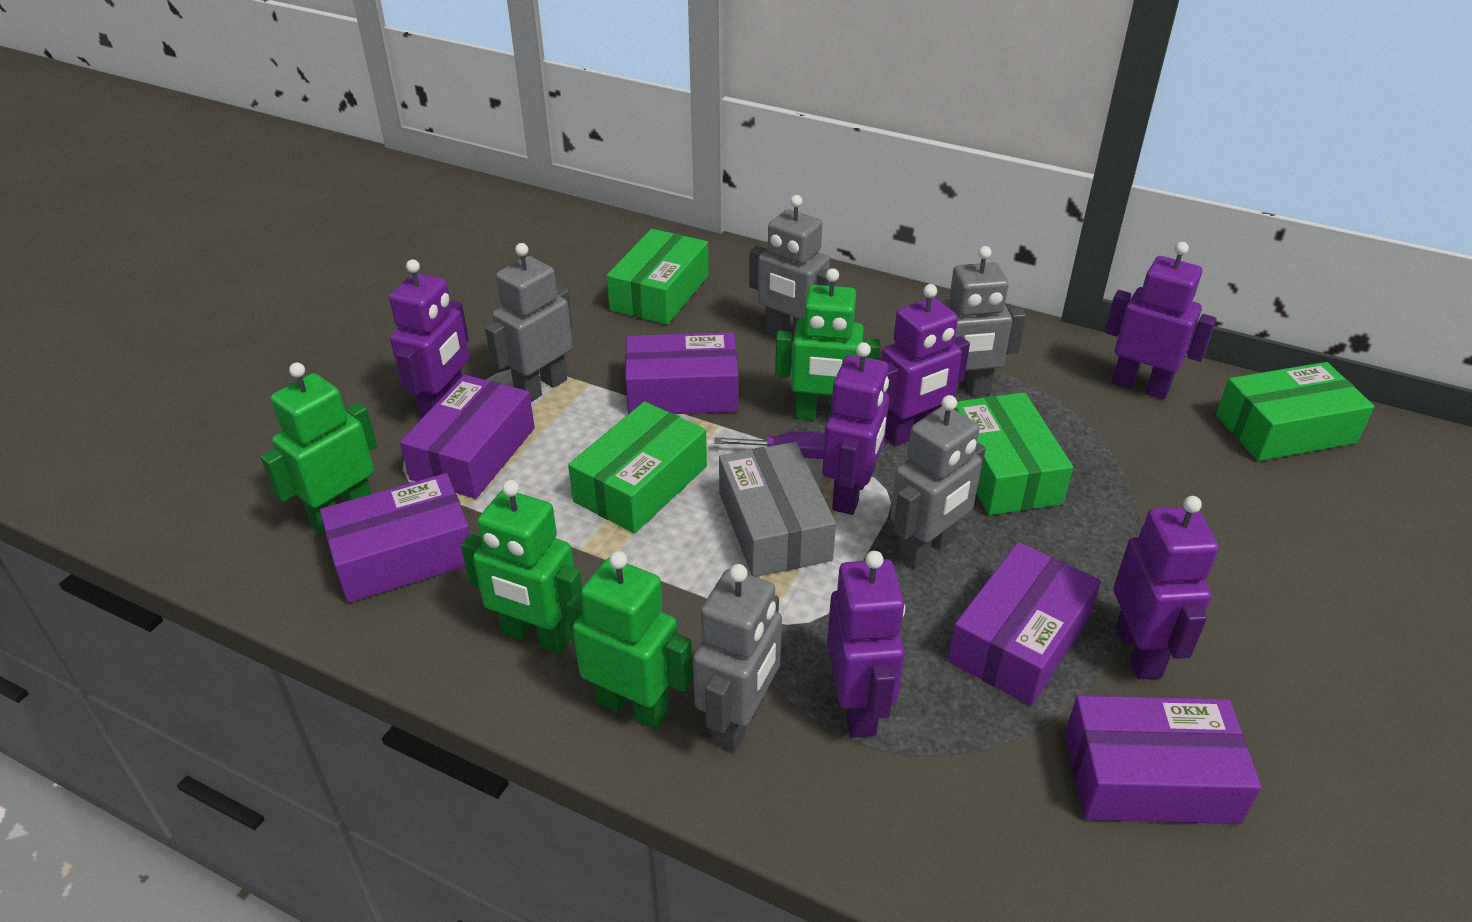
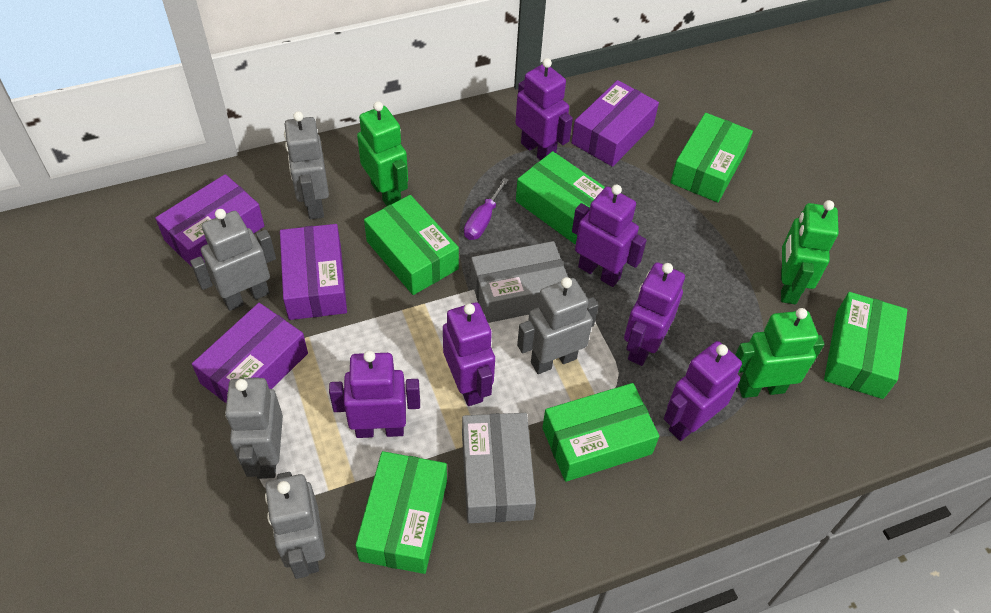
green box: [568,402,707,533] [606,229,709,325] [954,392,1073,515] [1216,362,1375,461] = 4 -> [355,451,447,574] [364,195,459,295] [516,151,605,245] [542,383,659,482] [670,113,753,202] [824,292,907,399] = 6
green robot: [260,362,377,535] [461,480,582,654] [567,551,693,730] [775,268,880,420] = 4 -> [357,101,408,206] [735,308,824,398] [781,200,839,304] = 3
grey box: [719,442,836,577] = 1 -> [462,413,536,523] [471,241,568,323] = 2
purple box: [320,473,470,603] [400,375,535,499] [625,332,739,414] [948,542,1101,706] [1065,696,1262,824] = 5 -> [155,174,264,267] [192,303,308,403] [280,224,347,320] [572,80,659,167] = 4

